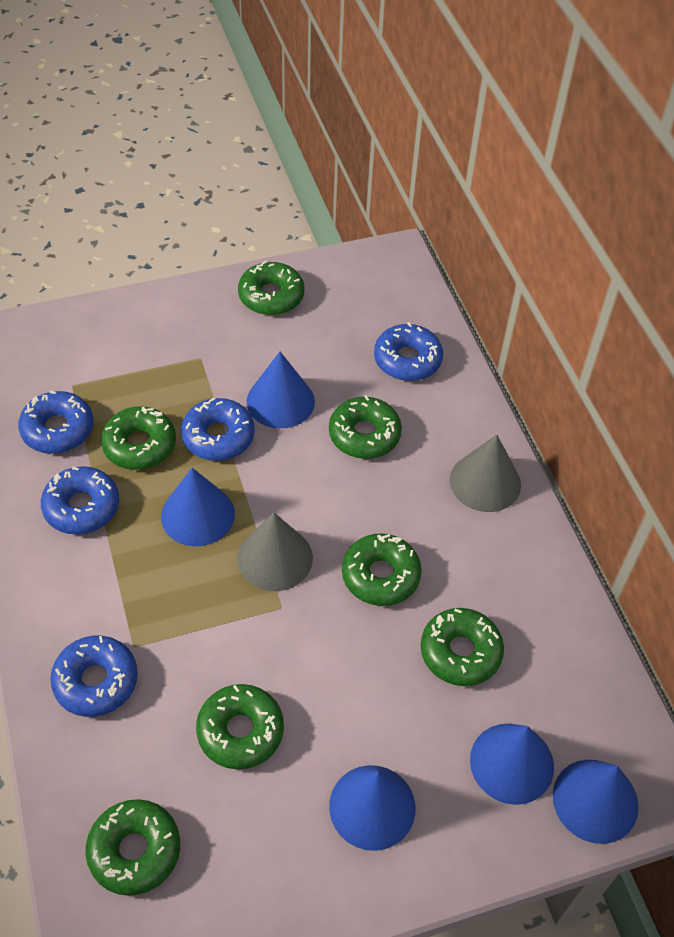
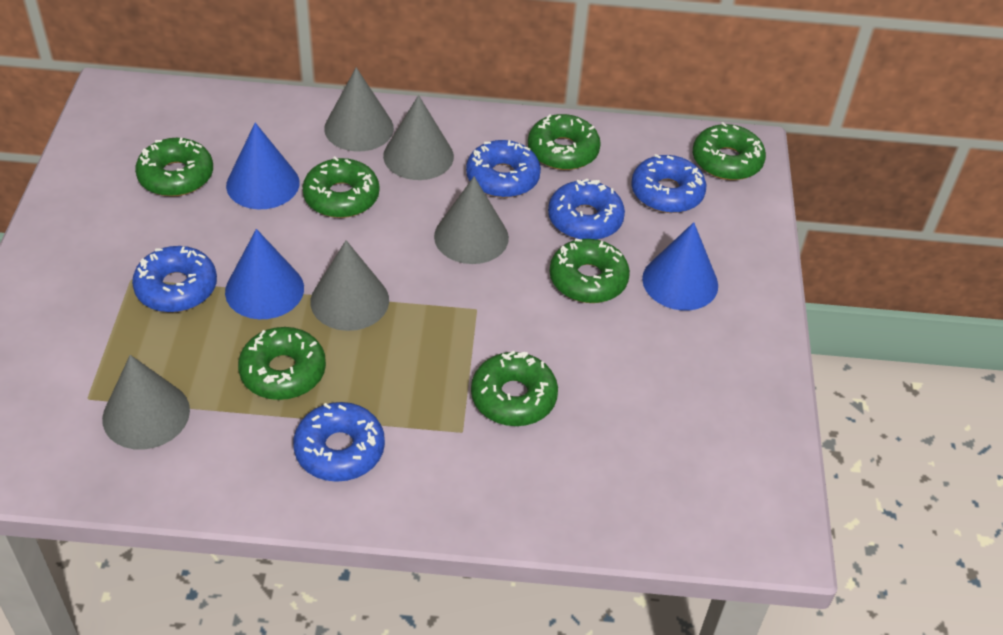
blue cone: [161,468,235,546] [247,352,315,429] [329,765,415,851] [470,724,554,805] [553,760,639,844] = 5 -> [225,229,304,319] [226,123,300,209] [642,222,718,311] = 3
grey cone: [237,513,313,591] [450,435,521,512] = 2 -> [102,355,190,450] [310,240,389,331] [324,67,394,152] [383,95,454,180] [434,177,509,264] = 5

